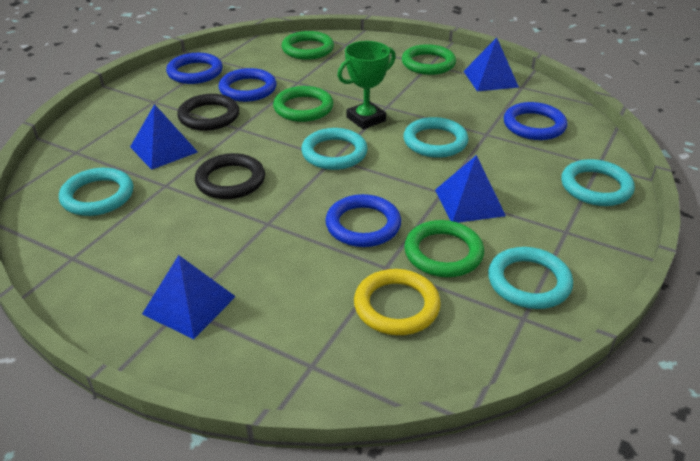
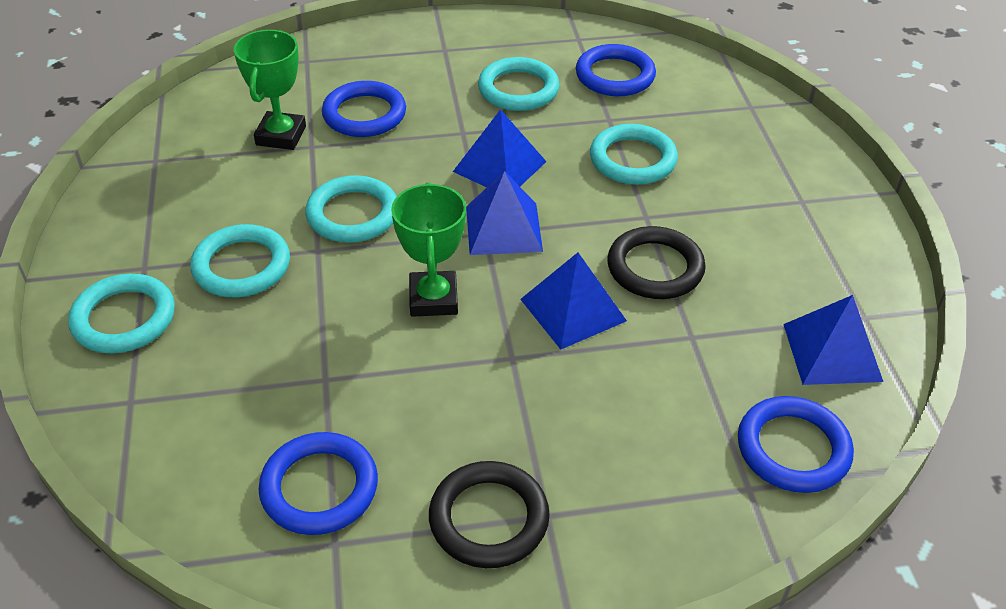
green ring: [273,86,333,122] [282,31,334,60] [402,44,456,75] [404,220,484,277] = 4 -> none = 0
green trophy: [337,41,396,129] = 1 -> [234,30,306,150] [391,182,466,317] = 2
yellow ring: [354,269,441,335] = 1 -> none = 0

